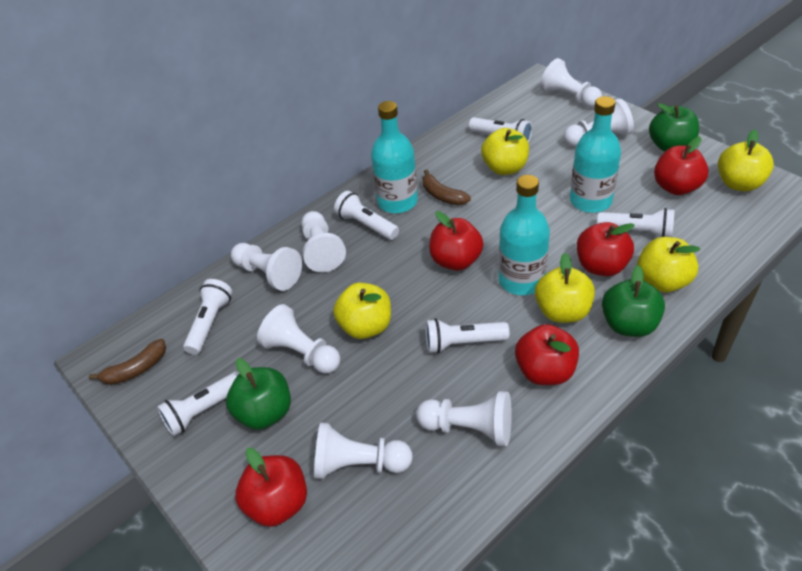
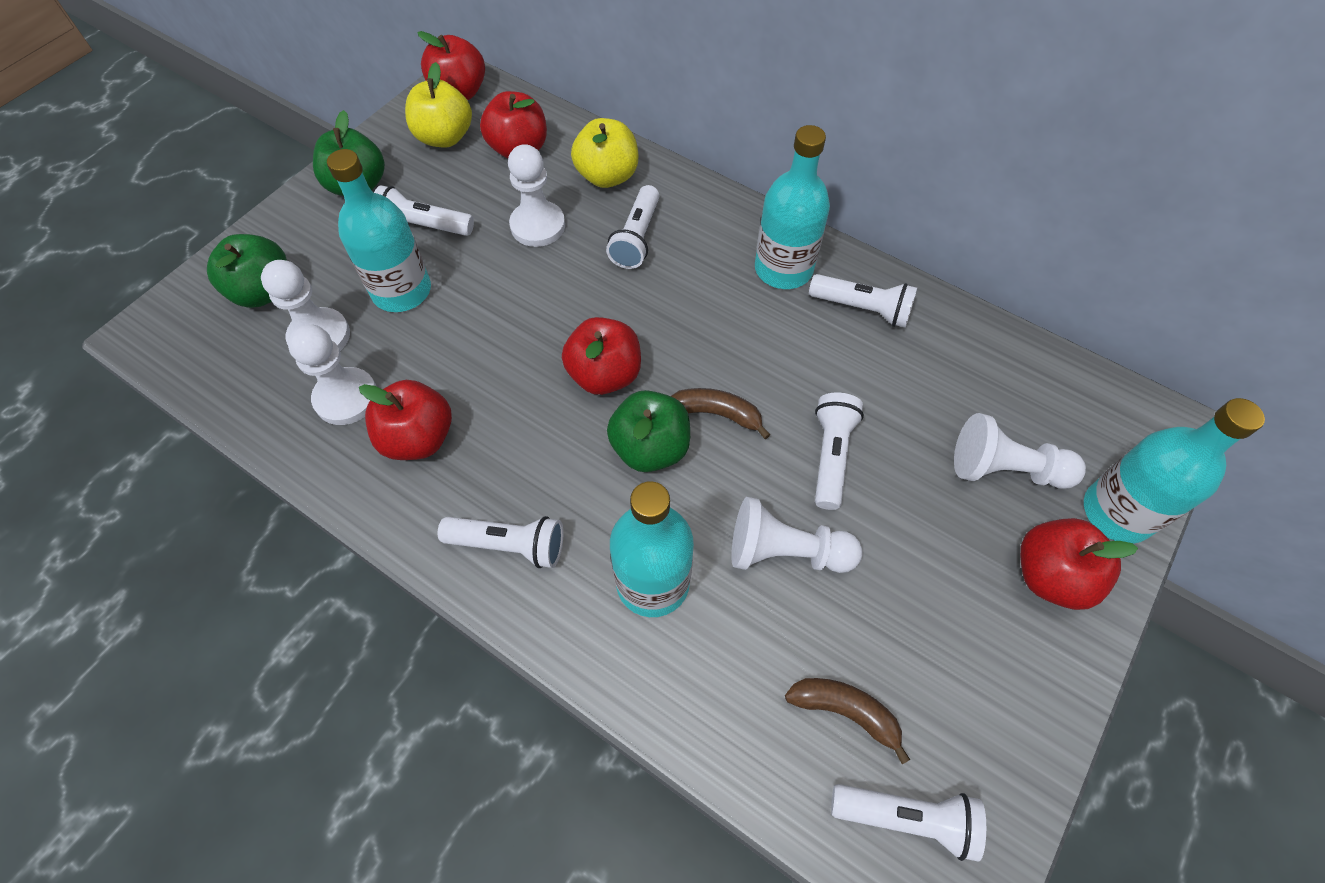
turquoise bottle: [371,101,418,213] [499,175,550,295] [570,96,621,213] = 3 -> [327,149,431,312] [610,481,694,617] [755,125,830,289] [1084,398,1265,544] = 4
white pawn: [231,243,302,291] [257,304,340,374] [301,211,346,273] [314,423,413,479] [416,391,512,446] [540,58,602,108] [564,98,634,147] = 7 -> [261,260,350,351] [288,325,377,425] [508,144,565,247] [731,497,863,573] [954,413,1086,489] = 5
yellow apple: [333,283,391,339] [481,128,529,175] [535,253,595,323] [637,237,700,292] [718,129,774,191] = 5 -> [405,62,472,148] [571,118,638,188] = 2

